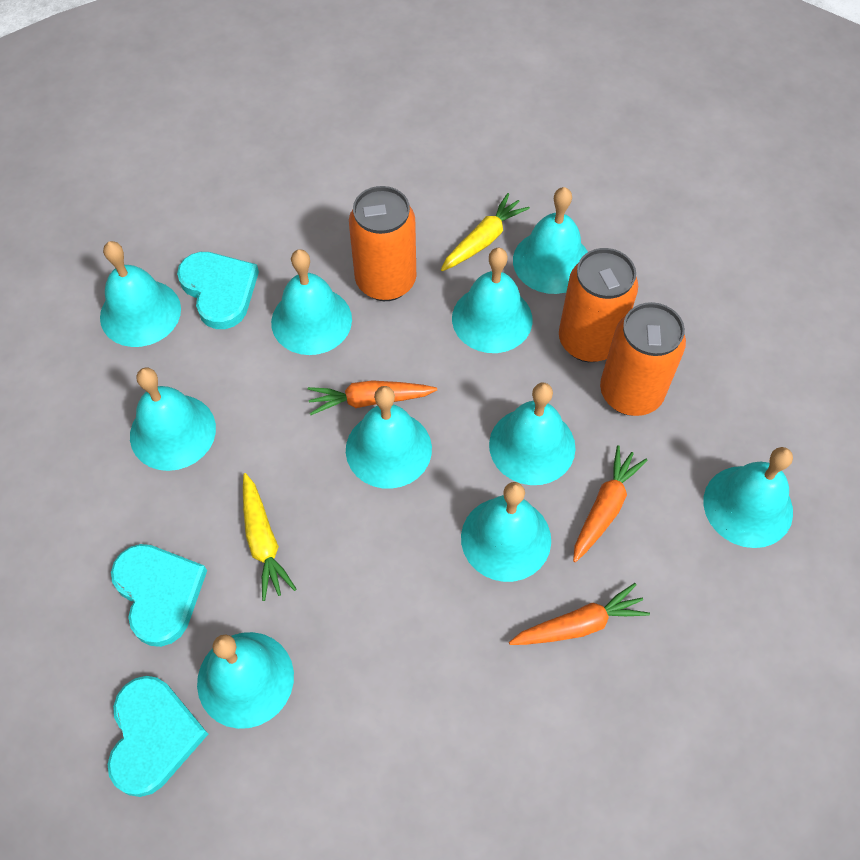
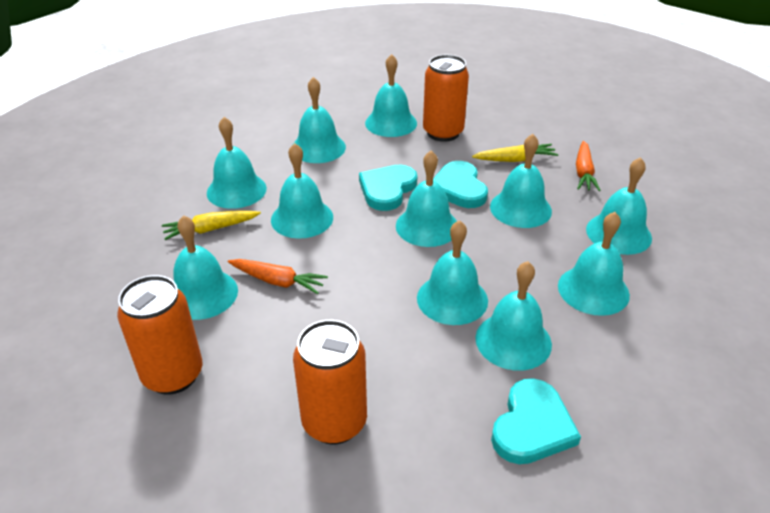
orange carrot: [308,380,437,415] [509,583,650,645] [573,445,648,562] = 3 -> [228,259,328,294] [576,141,601,191] = 2
turquoise bell: [100,241,181,347] [130,368,216,471] [197,632,294,729] [271,249,352,355] [346,386,432,489] [452,248,533,353] [461,482,551,582] [489,382,576,485] [513,187,588,294] [704,447,793,548] = 10 -> [173,215,238,320] [207,117,267,209] [271,143,333,239] [293,77,346,163] [365,54,417,137] [396,151,457,247] [417,220,488,325] [475,261,552,371] [490,134,552,228] [558,212,630,316] [586,157,652,255] = 11

